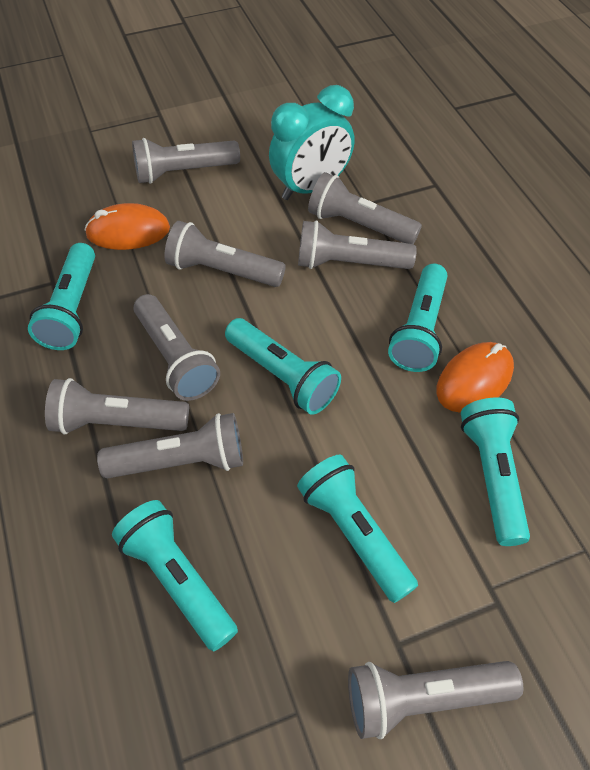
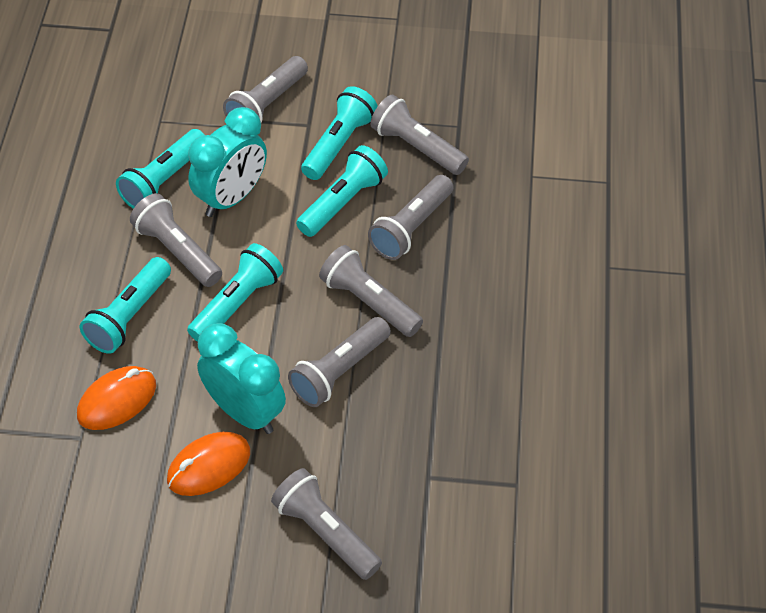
grey flashlight: [45,378,189,434] [97,413,243,478] [132,138,240,184] [133,294,220,401] [165,221,286,287] [298,220,417,269] [308,172,422,244] [348,661,523,739] = 8 -> [130,193,222,287] [223,56,308,123] [271,468,382,580] [288,317,391,407] [319,245,423,337] [368,175,454,260] [370,95,469,175] = 7
turquoise clock: [269,85,355,200] = 1 -> [188,107,267,217] [197,323,286,434] = 2
turquoise flashlight: [28,243,95,350] [112,500,238,652] [225,318,341,415] [297,455,418,603] [388,264,447,372] [461,398,530,546] = 6 -> [80,257,171,354] [116,129,204,209] [187,243,283,342] [296,145,388,237] [301,86,378,180] = 5

